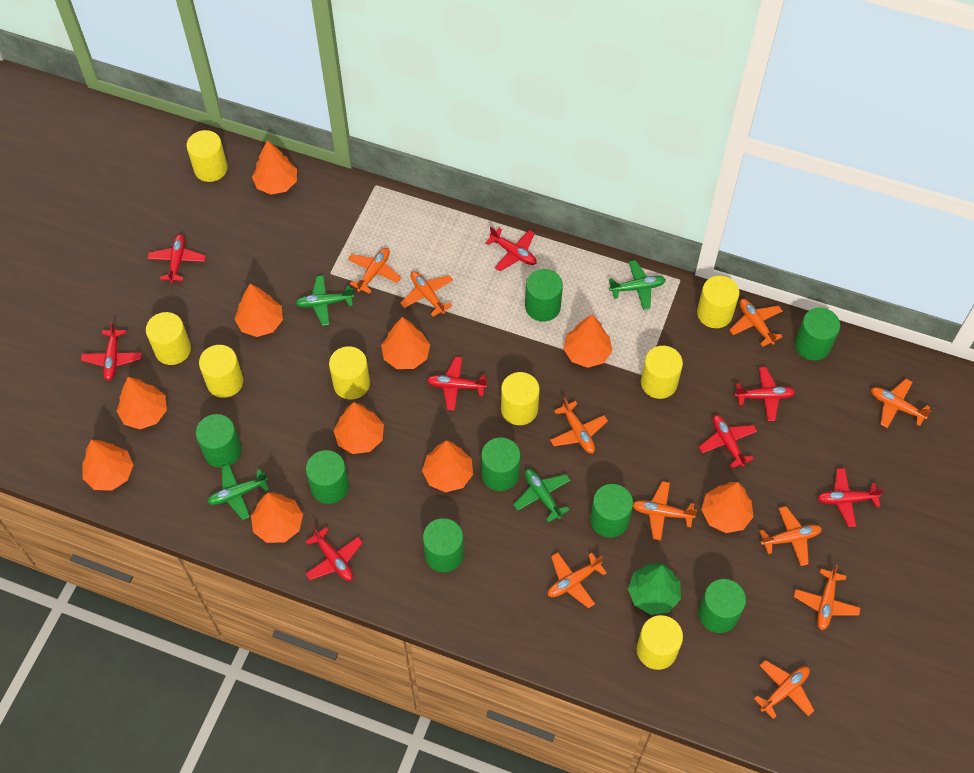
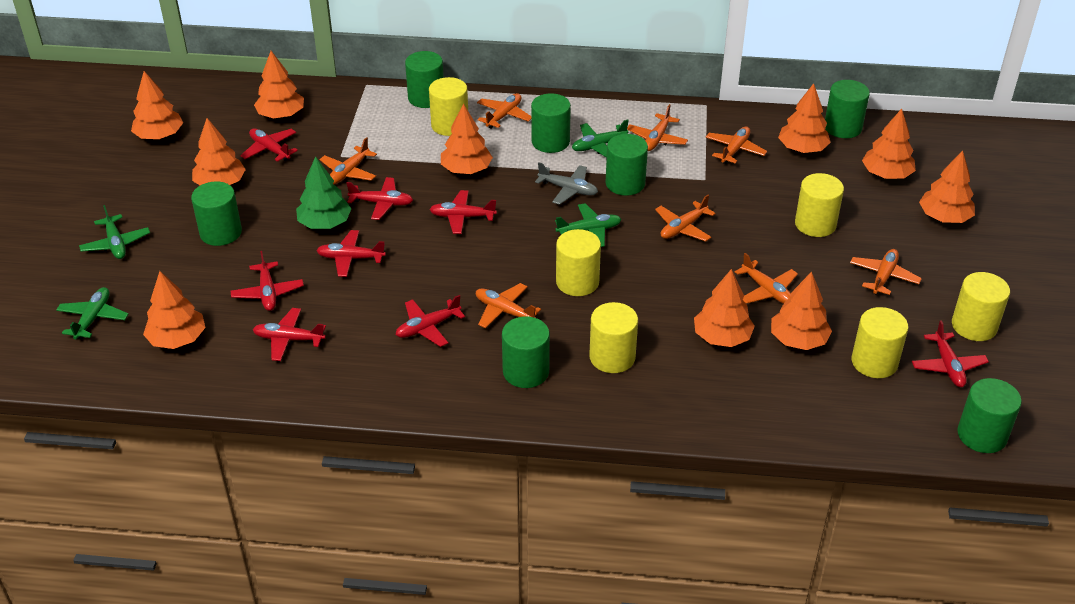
green cylinder: [196,414,241,468] [306,450,349,504] [423,518,464,572] [481,437,520,491] [525,269,563,322] [590,484,633,538] [698,579,746,633] [795,308,840,361] = 8 -> [191,181,242,246] [405,51,444,108] [502,316,550,388] [531,93,571,153] [606,134,648,196] [825,80,870,138] [957,378,1022,453] = 7
grey plane: none = 0 -> [535,162,598,205] = 1
orange plane: [348,248,401,294] [401,271,453,317] [548,552,607,608] [550,397,608,454] [633,481,697,540] [729,299,783,347] [754,660,814,719] [759,506,822,566] [794,565,860,630] [871,379,931,428] = 10 -> [320,137,377,184] [476,283,541,328] [477,93,531,129] [627,104,688,151] [655,195,716,242] [706,127,767,164] [735,253,798,304] [850,249,922,295] = 8
yellow cylinder: [146,312,191,365] [187,130,228,182] [199,345,243,398] [329,346,370,400] [501,372,539,425] [637,615,683,670] [641,346,683,399] [697,276,739,328] = 8 -> [429,77,468,136] [556,229,601,296] [589,302,638,373] [795,173,844,237] [852,307,909,378] [952,272,1010,341] = 6

